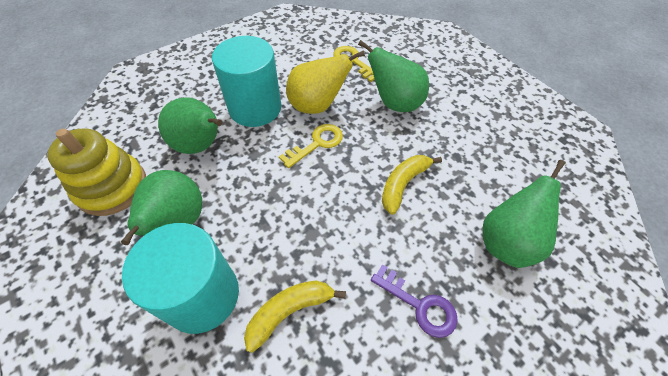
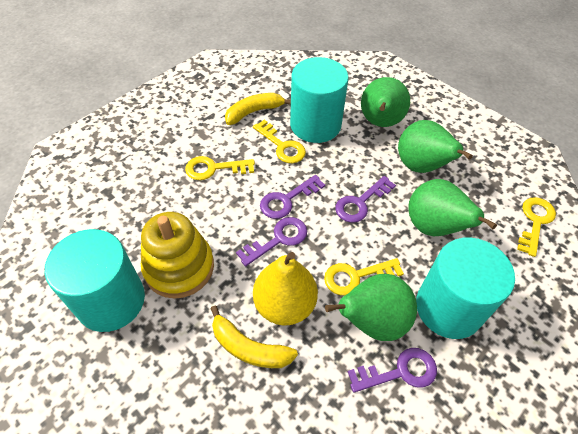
purple key: [371,264,458,338] = 1 -> [236,217,307,267] [260,175,325,219] [335,176,396,223] [348,348,437,393] = 4
turquoise cylinder: [122,223,239,334] [212,36,281,127] = 2 -> [45,229,145,332] [290,57,349,143] [416,237,515,339] = 3
yellow key: [279,124,343,168] [333,46,375,82] = 2 -> [185,156,255,180] [253,120,306,163] [324,258,404,295] [517,197,556,257] = 4

